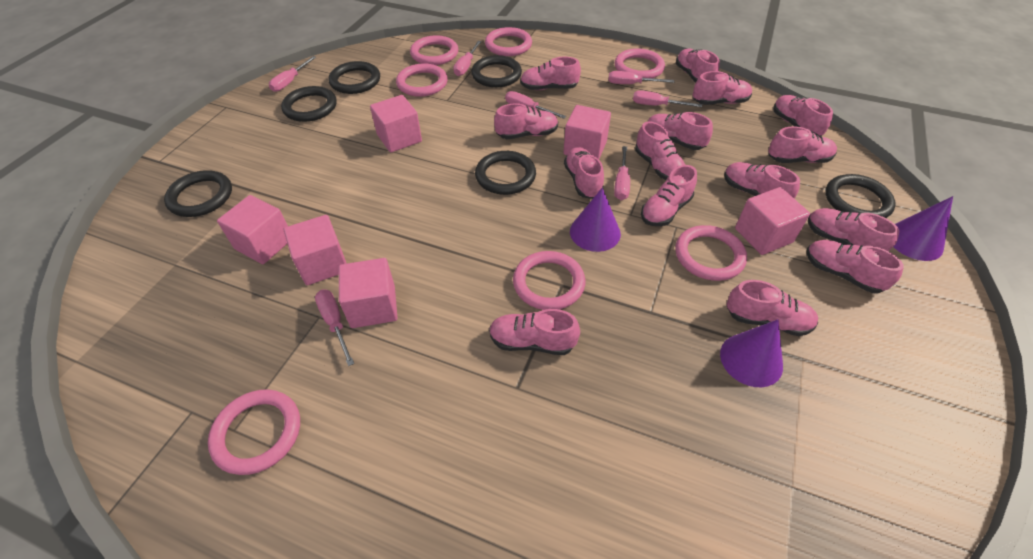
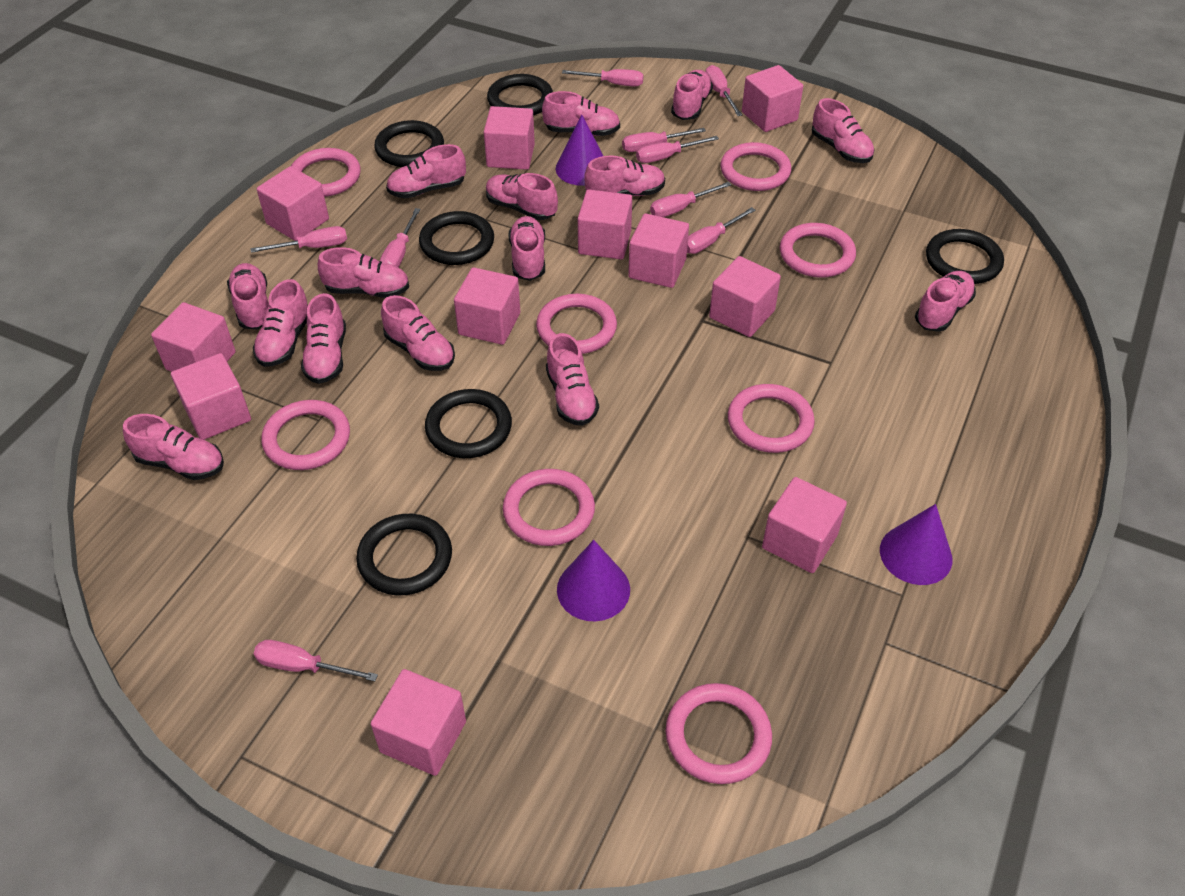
pink cube: [217,195,288,264] [284,215,347,285] [339,258,398,328] [370,95,422,153] [563,105,611,159] [735,187,810,255] = 6 -> [151,302,236,372] [171,353,251,440] [257,166,329,241] [371,669,466,776] [454,267,520,345] [484,106,535,170] [578,189,632,259] [628,213,689,288] [709,256,781,337] [742,65,803,132] [762,477,847,573] = 11
pink ring: [208,389,300,475] [396,63,448,97] [410,35,458,65] [485,27,532,56] [513,251,585,310] [615,48,665,78] [675,225,747,281] = 7 -> [261,400,350,470] [291,148,361,197] [503,469,595,546] [536,294,617,354] [666,683,772,784] [720,142,791,191] [728,384,815,453] [780,223,856,278] = 8
pink screwdriver: [269,56,316,92] [315,290,354,366] [453,41,481,76] [505,91,566,119] [608,71,674,84] [614,146,630,200] [633,90,702,107] = 7 -> [251,226,347,253] [254,640,378,682] [380,208,421,268] [562,69,644,87] [622,128,706,152] [636,136,719,163] [650,182,731,217] [687,207,756,254] [705,65,742,116] = 9

